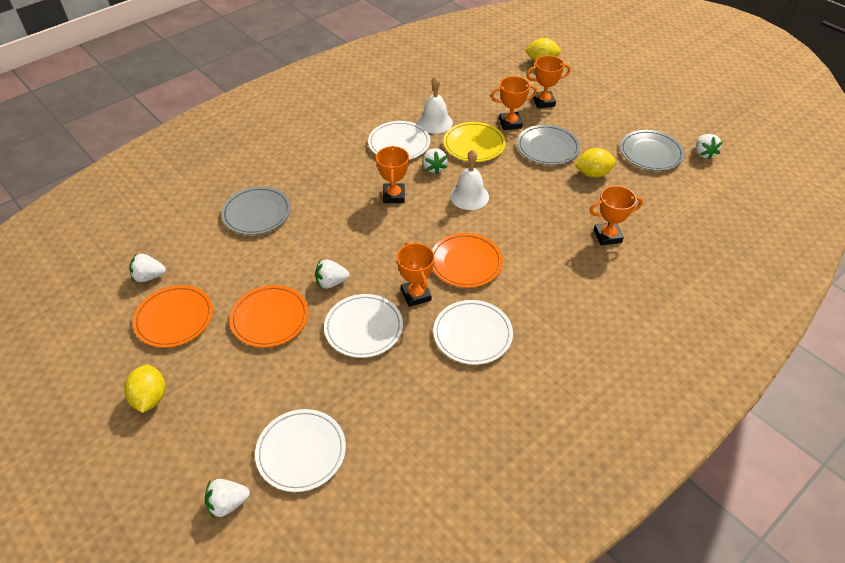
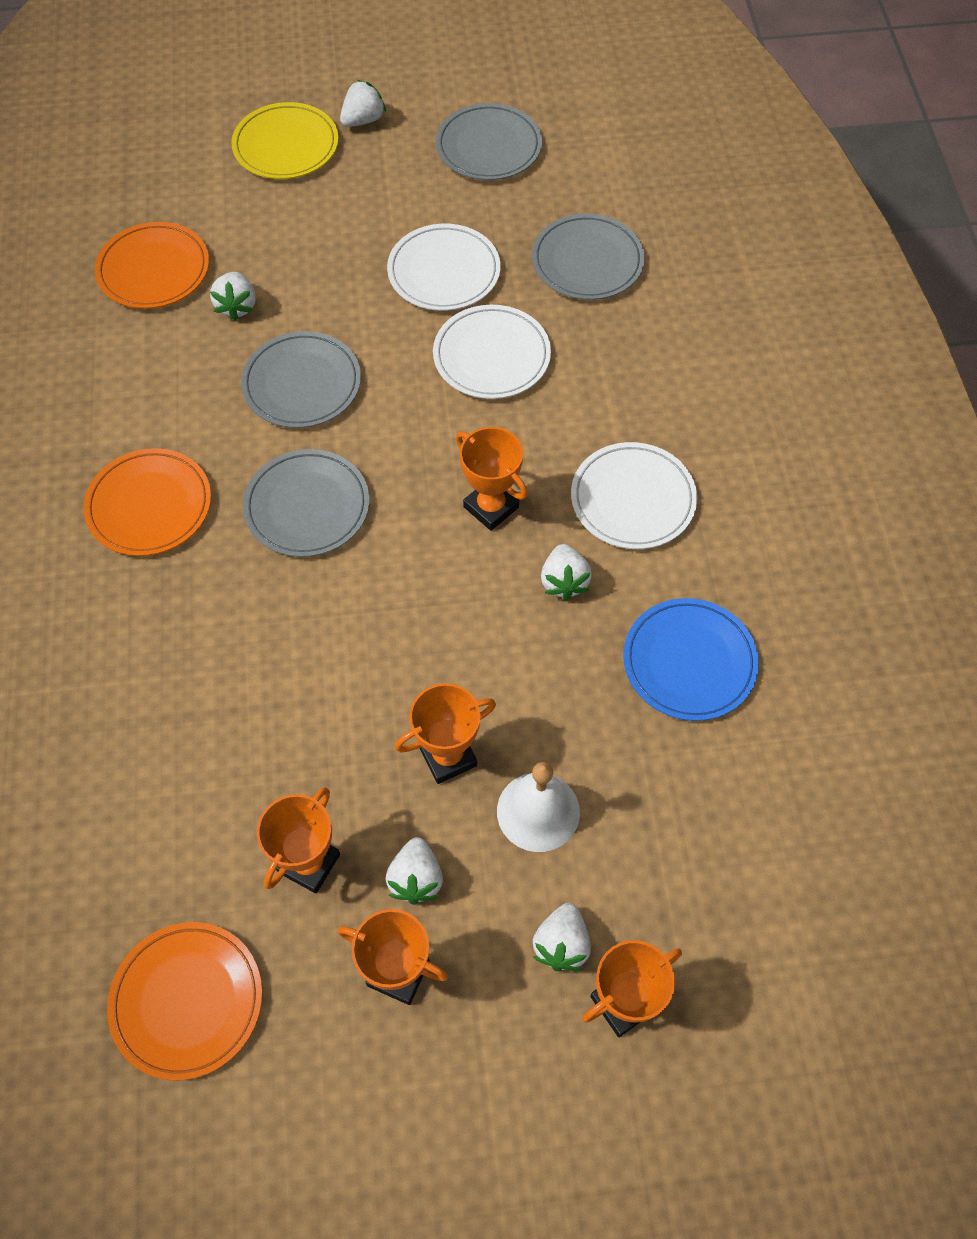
blue plate: none = 0 -> [623,598,759,721] = 1
grey plate: [221,187,291,235] [517,125,580,165] [620,130,685,171] = 3 -> [241,331,361,428] [243,449,369,557] [436,103,542,180] [532,213,645,300] = 4
white bell: [418,76,453,134] [450,150,489,210] = 2 -> [497,762,580,852] = 1
white plate: [255,409,346,492] [324,294,403,358] [368,121,430,160] [433,300,513,365] = 4 -> [387,224,501,311] [433,305,551,399] [571,442,697,549] = 3
yellow lemon: [124,365,165,413] [525,38,561,62] [574,148,616,178] = 3 -> none = 0

